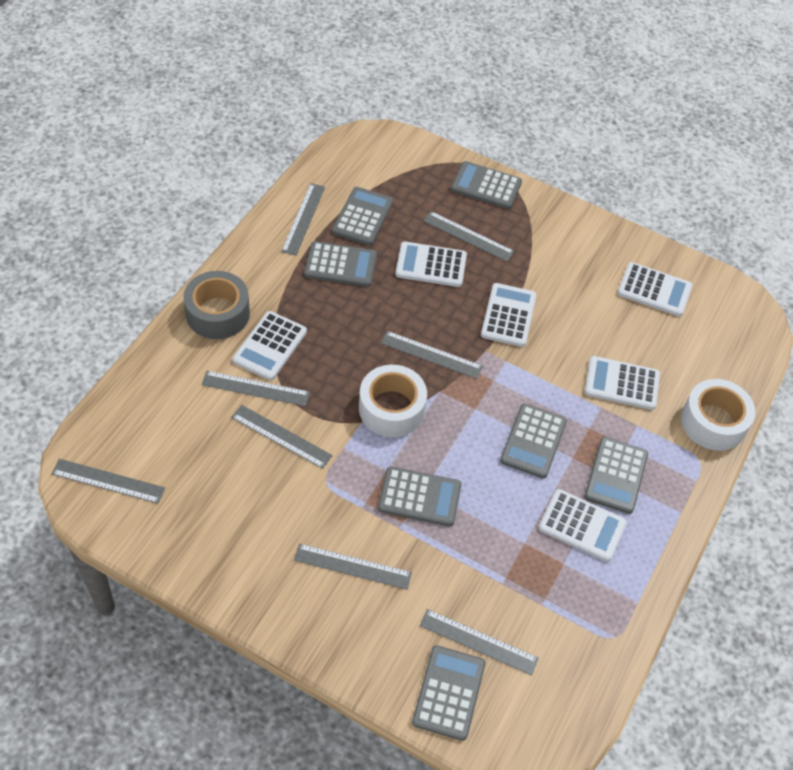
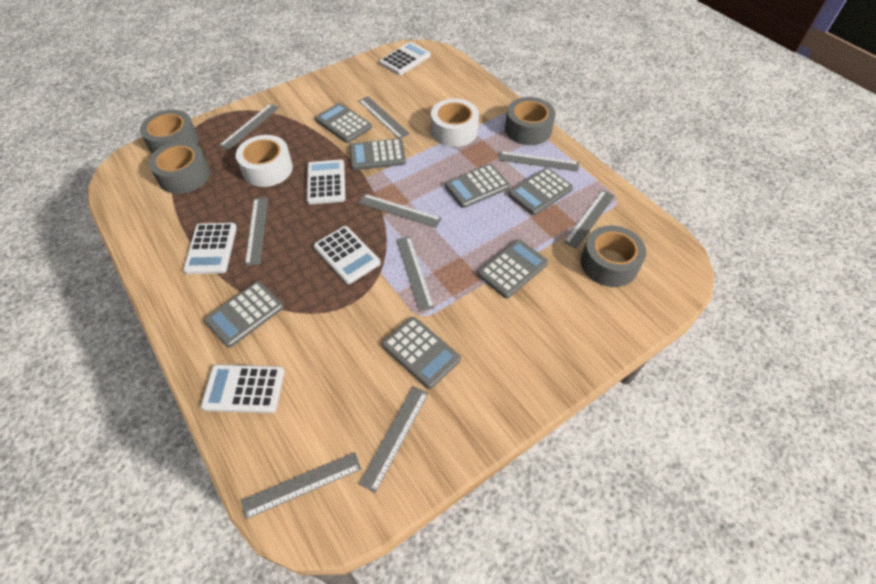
grey ruler: [51,459,165,504] [202,371,310,406] [231,405,333,469] [281,183,325,256] [294,543,412,590] [381,331,483,379] [420,609,539,675] [423,211,514,262] = 8 -> [219,104,279,150] [241,452,361,519] [245,198,268,265] [359,96,410,139] [359,194,442,228] [359,386,429,493] [396,236,435,312] [498,151,579,171] [564,190,615,249] = 9
grey tape: [183,271,250,339] = 1 -> [140,110,199,154] [148,141,210,194] [505,97,556,145] [581,225,646,287] = 4
white calculator: [233,311,307,380] [395,242,467,287] [481,283,537,347] [538,489,627,562] [584,356,660,410] [617,262,692,317] = 6 -> [183,223,237,274] [201,364,285,413] [307,160,345,205] [314,226,381,284] [379,42,431,75] = 5

